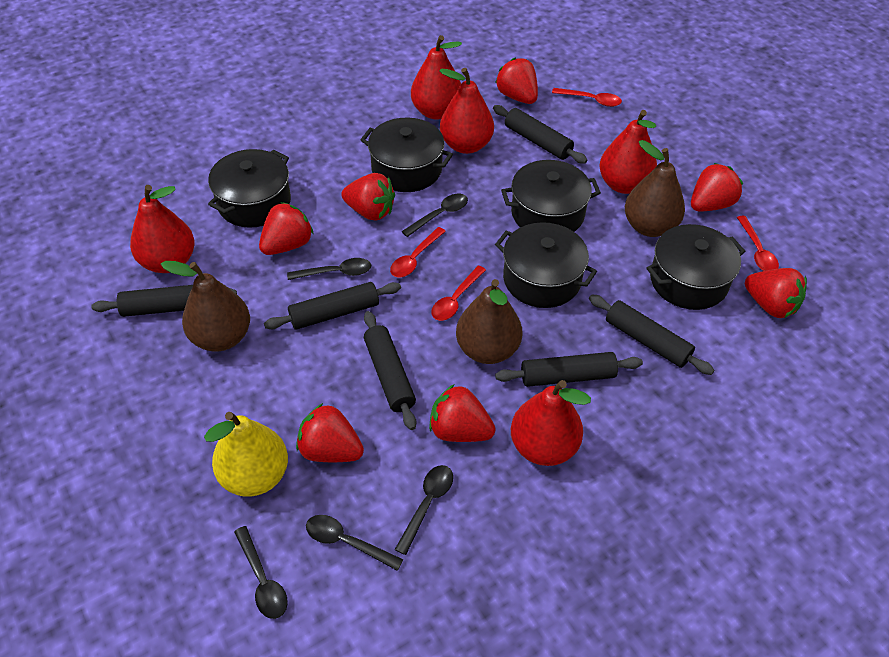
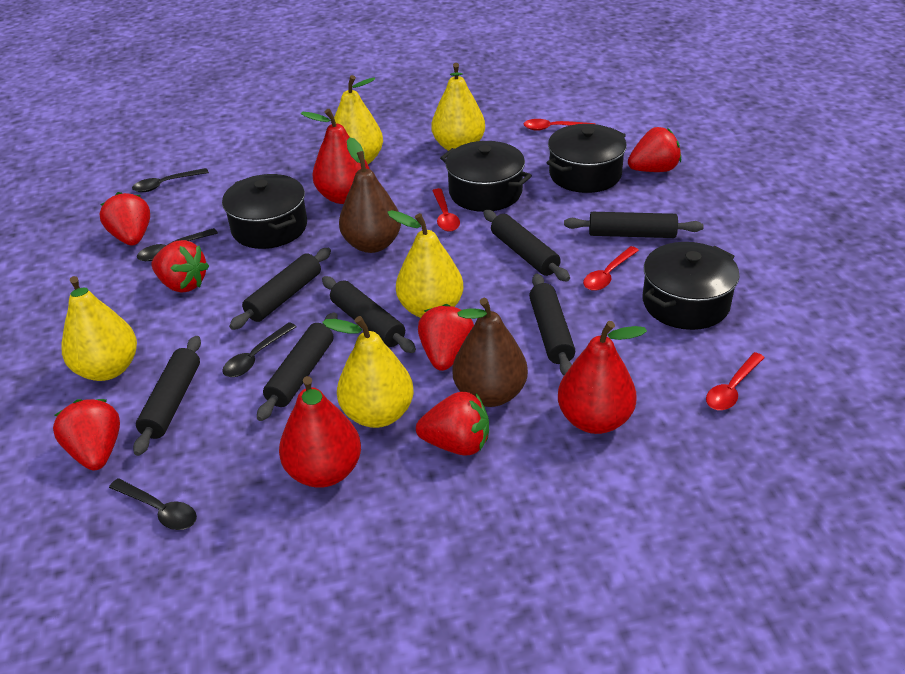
black pot: [208,149,291,228] [361,118,453,192] [495,222,597,308] [501,160,601,232] [646,224,746,310] = 5 -> [222,174,307,249] [440,141,532,212] [547,124,627,193] [643,242,740,330] = 4
black rolling pin: [91,285,237,317] [264,282,401,330] [364,311,416,430] [493,105,588,164] [495,352,643,387] [589,294,714,375] = 6 -> [133,336,201,456] [229,248,331,330] [257,312,338,421] [322,276,416,353] [483,210,570,281] [529,273,575,375] [564,212,704,238] = 7
black spoon: [234,526,288,619] [287,258,371,280] [306,515,403,571] [395,465,453,555] [401,194,468,237] = 5 -> [109,478,197,530] [132,168,209,192] [137,228,218,261] [222,322,297,377] = 4
brown pear: [161,261,250,352] [456,279,523,364] [625,140,685,237] = 3 -> [339,137,401,253] [452,298,528,407] = 2
red pear: [130,185,195,273] [411,35,462,120] [439,68,494,154] [511,380,591,466] [599,110,657,194] = 5 -> [279,376,361,488] [301,109,370,204] [558,321,647,434] = 3
red strawberry: [259,202,313,255] [296,403,364,462] [341,173,395,221] [429,384,496,442] [495,58,538,104] [691,163,743,212] [745,268,807,318] = 7 -> [53,399,120,470] [100,192,150,246] [151,240,209,293] [416,392,489,456] [418,304,474,371] [628,127,681,172] = 6
yellow pear: [204,412,288,497] = 1 -> [62,276,137,381] [322,316,414,428] [334,75,383,164] [387,210,463,318] [432,63,485,151] = 5

